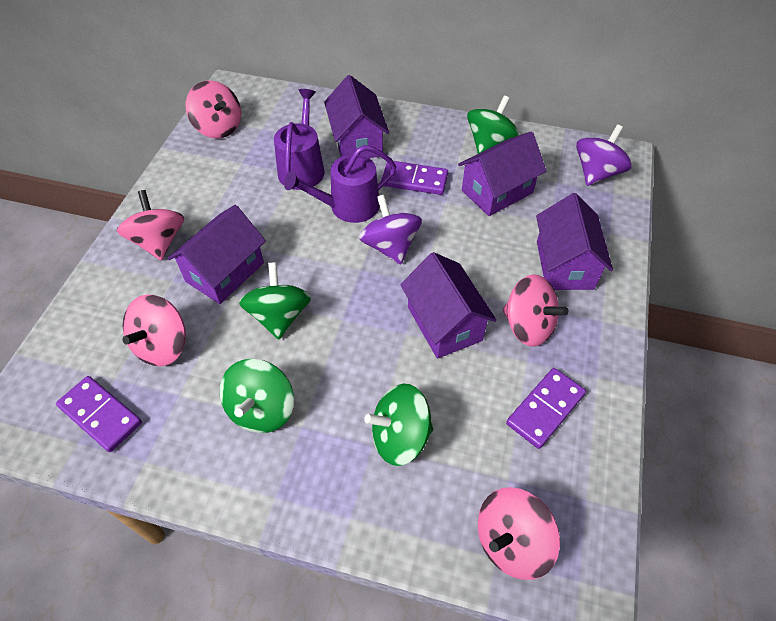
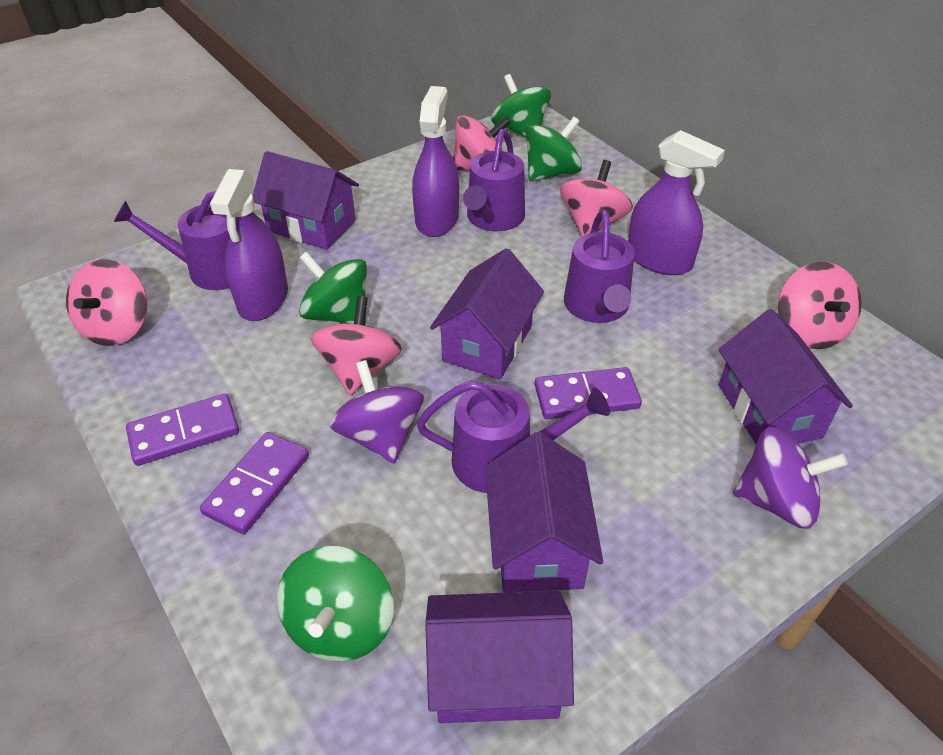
purple spray bottle: none = 0 -> [210,169,288,321] [412,86,459,237] [628,130,725,275] = 3
purple watering can: [274,89,325,190] [284,145,396,223] = 2 -> [114,191,270,290] [417,380,610,493] [463,129,525,231] [564,209,634,323] = 4

